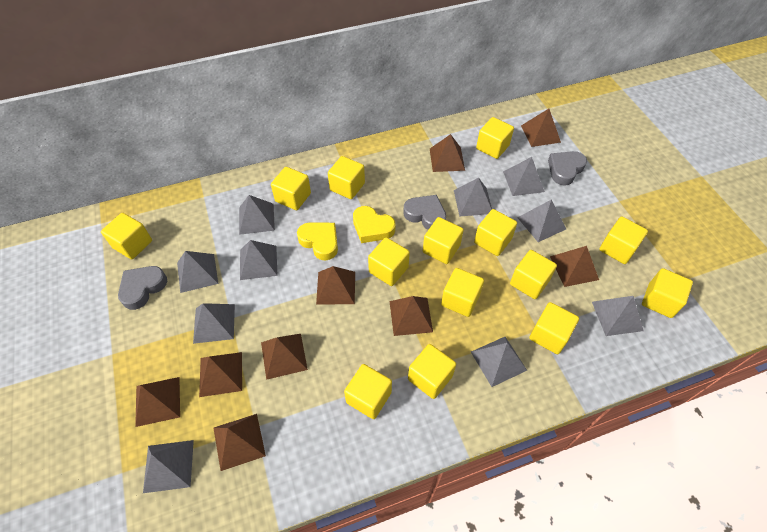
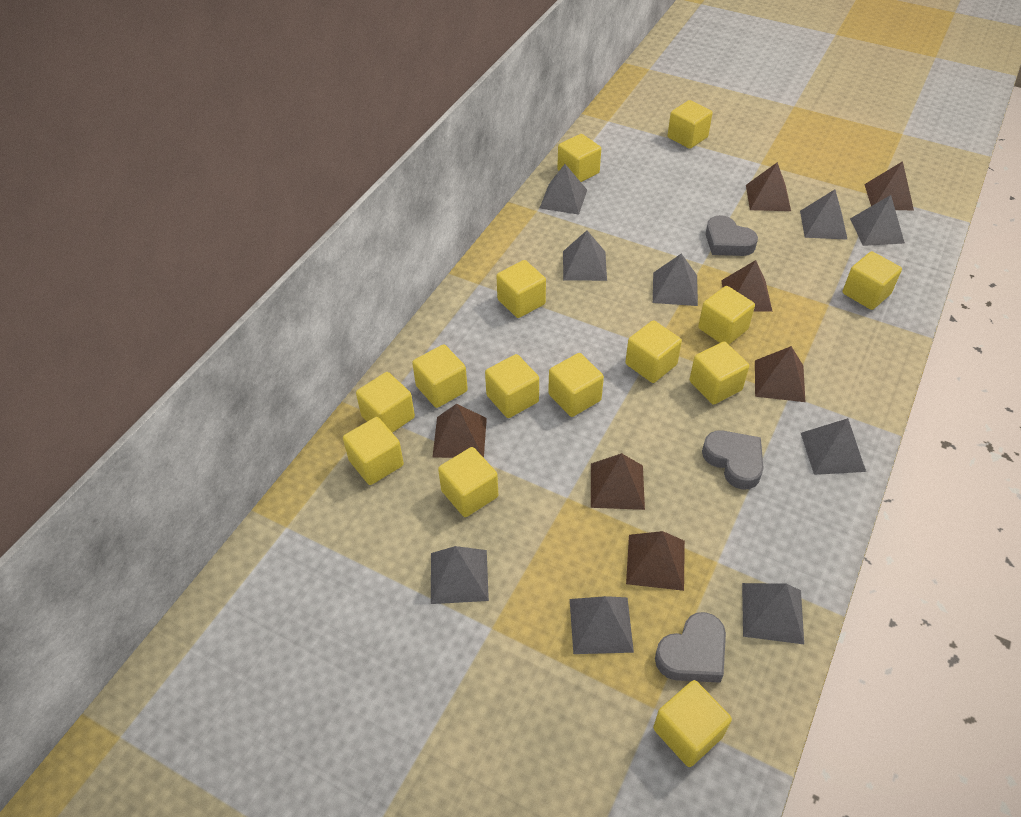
brown pyramid: [135,377,180,427] [199,352,242,397] [214,414,266,471] [261,334,308,380] [316,266,355,305] [389,296,433,336] [430,134,465,172] [521,109,561,147] [550,246,599,287] = 9 -> [433,404,487,458] [591,453,645,510] [626,531,685,591] [721,260,773,312] [746,162,791,211] [755,346,805,402] [864,161,914,210] = 7
grey pyramid: [143,440,194,493] [177,251,218,293] [193,303,235,344] [239,195,275,235] [240,240,278,280] [454,178,492,217] [471,337,527,387] [503,157,545,196] [517,200,566,242] [592,296,644,336] = 10 -> [431,546,489,604] [540,164,587,215] [563,231,607,281] [570,596,634,654] [653,253,698,306] [742,583,804,644] [800,189,848,240] [801,418,866,475] [850,195,905,246] = 9
yellow heart: [297,222,338,260] [353,206,395,243] = 2 -> none = 0

